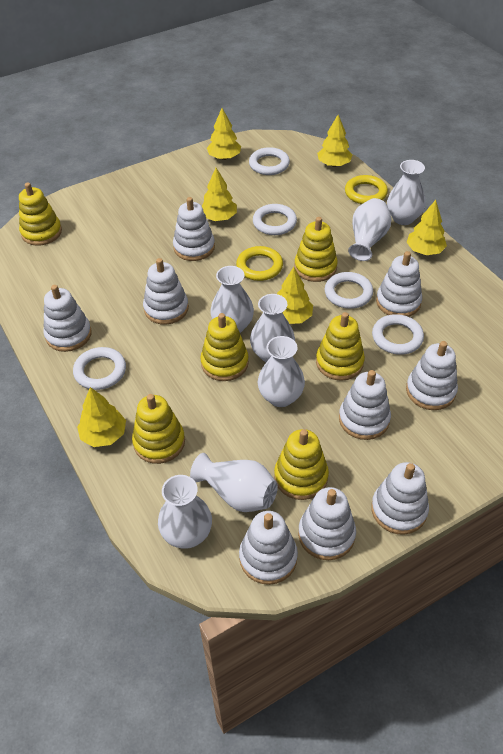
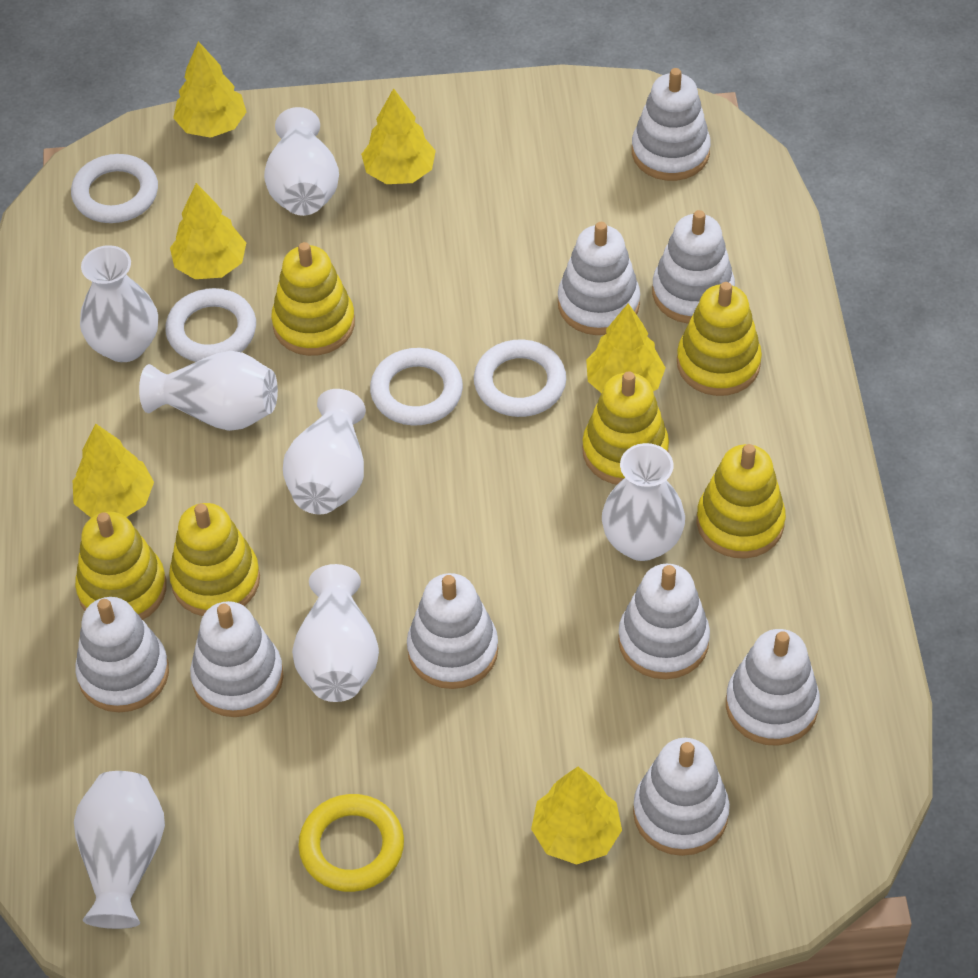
white ring: [73,347,126,390] [249,147,290,175] [253,204,297,235] [325,272,373,309] [372,314,424,355] = 5 -> [71,154,158,223] [165,288,256,362] [370,348,463,426] [474,339,566,417] = 4
yellow ring: [236,246,283,281] [345,175,388,204] = 2 -> [298,794,404,892] = 1

